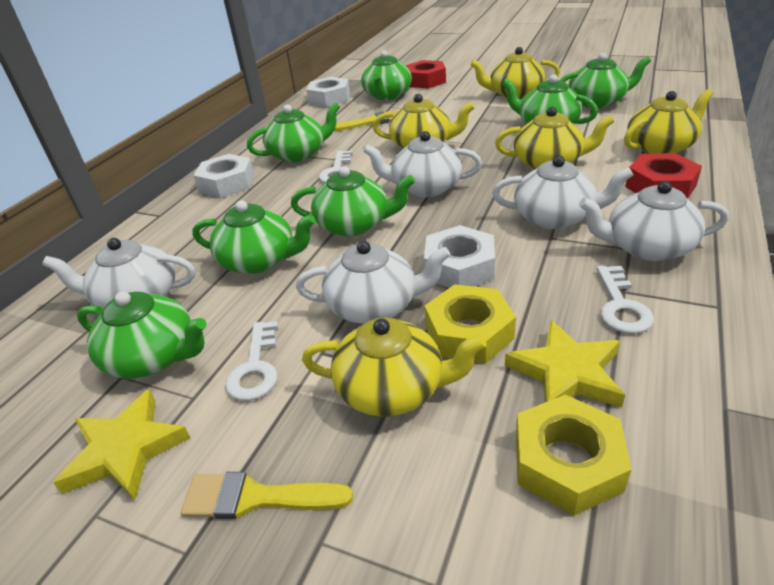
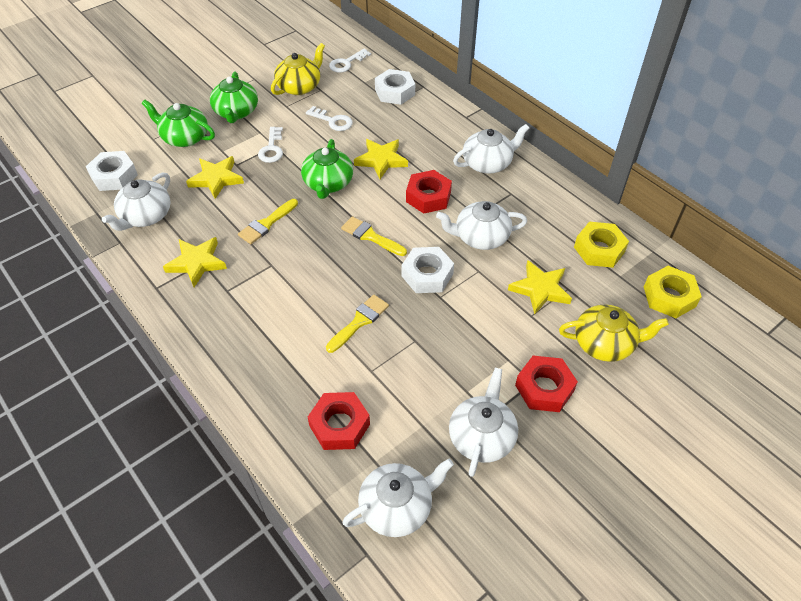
green teapot: [77,291,206,379] [192,200,315,274] [247,102,340,162] [291,166,415,236] [361,50,412,100] [502,74,598,124] [560,53,651,109] = 7 -> [142,100,215,147] [210,72,258,123] [301,139,353,199] = 3
red nut: [405,60,446,89] [625,153,702,199] = 2 -> [308,392,370,450] [406,170,452,214] [515,356,578,412] = 3
yellow brush: [181,472,353,519] [334,110,398,131] = 2 -> [238,199,298,244] [326,295,389,353] [341,216,407,256] = 3
yellow star: [53,389,190,500] [505,320,625,407] = 2 -> [163,237,227,287] [186,156,244,199] [354,139,408,179] [508,260,572,314] = 4
yellow teapot: [302,317,486,417] [372,94,475,149] [470,47,560,99] [495,107,614,169] [624,89,714,154] = 5 -> [271,43,325,95] [559,305,669,362] = 2

